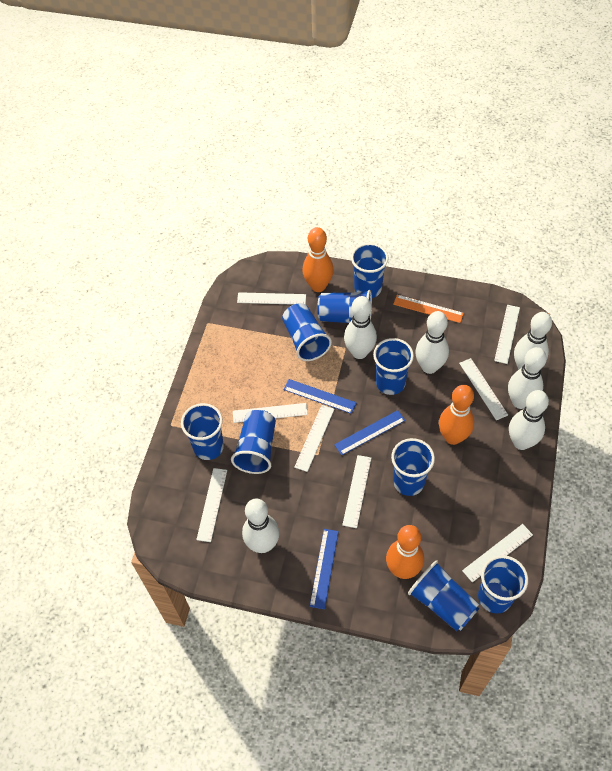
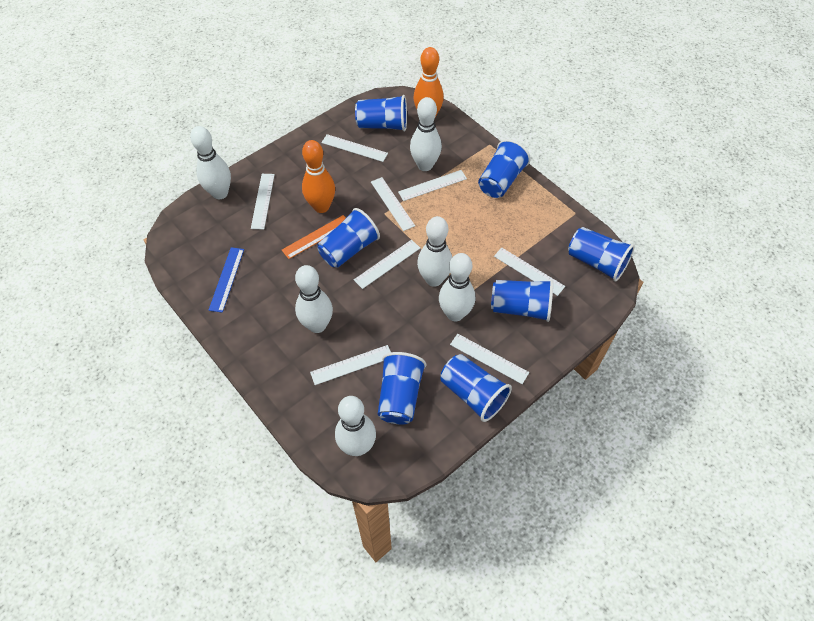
blue cup: [181,403,224,460] [231,410,276,474] [282,303,332,361] [317,290,372,323] [351,243,389,298] [373,338,414,395] [391,438,435,496] [408,560,479,631] [478,555,528,614] = 9 -> [317,208,380,268] [355,95,407,131] [378,352,426,424] [440,354,512,422] [478,139,531,198] [491,280,553,322] [568,227,635,282] = 7
blue ruler: [283,379,356,414] [309,529,339,609] [334,410,405,455] = 3 -> [209,247,244,313] = 1
orange bowling pin: [302,227,334,292] [386,525,424,579] [439,385,474,445] = 3 -> [302,140,335,213] [414,47,444,117] = 2

